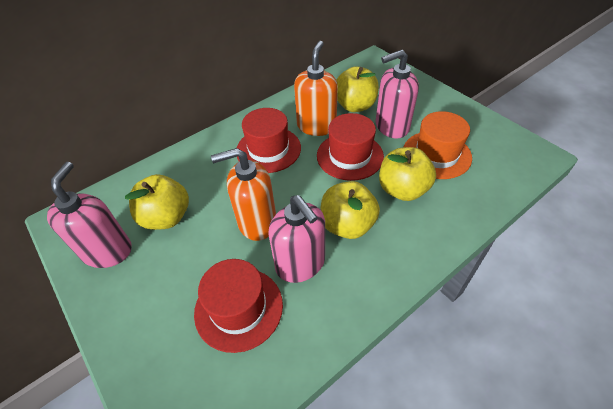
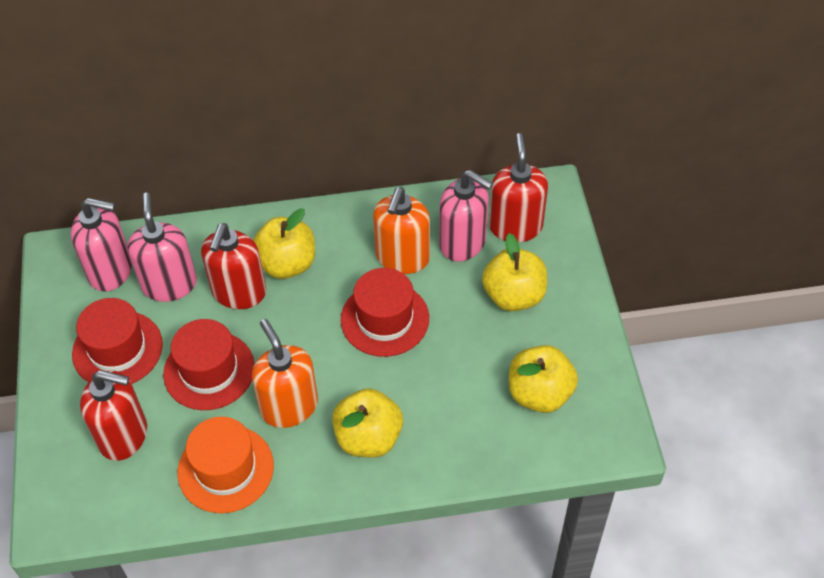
red soap dispenser: none = 0 -> [80,370,147,461] [201,223,266,309] [489,133,548,243] = 3

